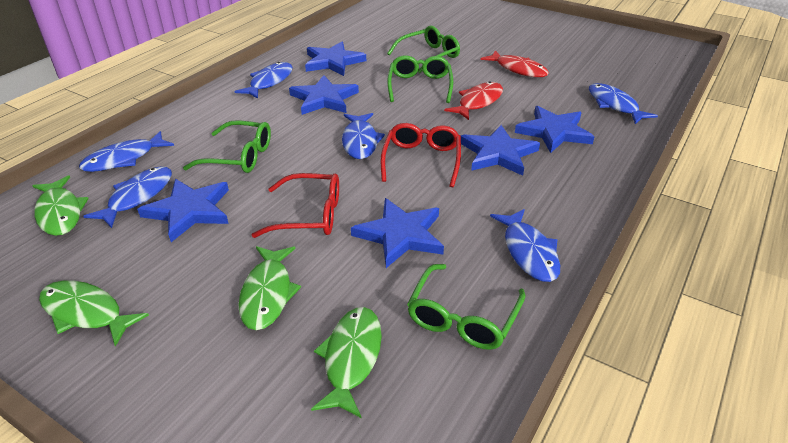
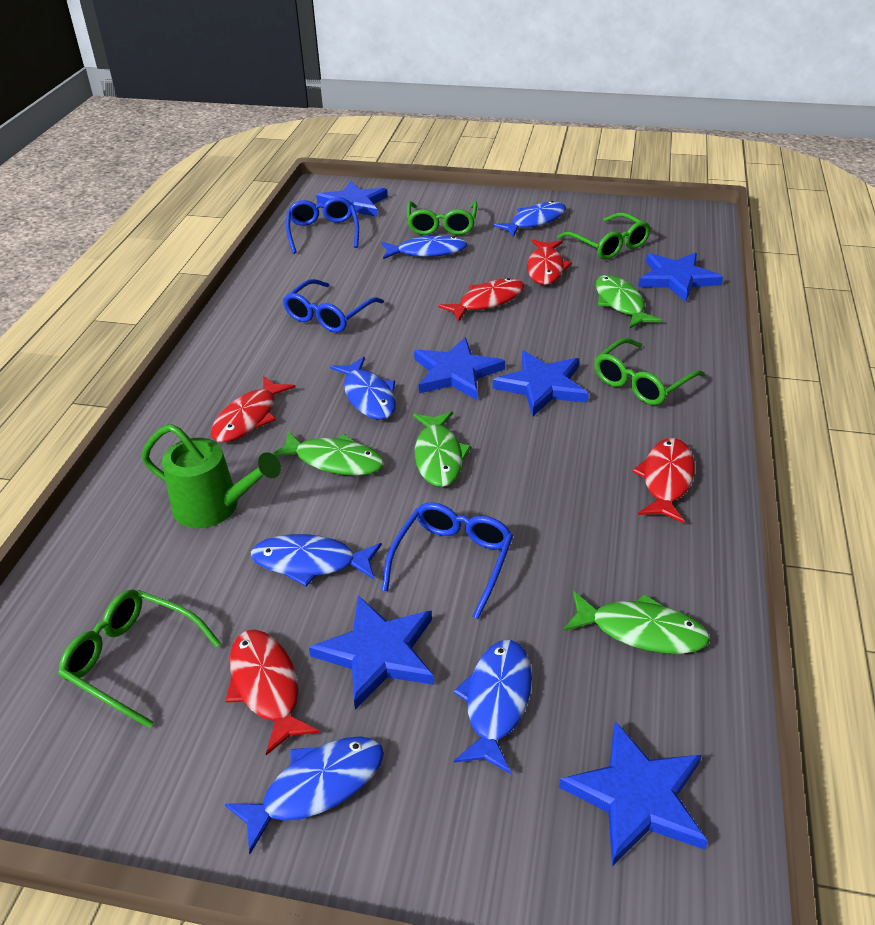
blue glasses: none = 0 -> [283,279,384,333] [286,197,359,254] [382,502,513,619] = 3
green watering can: none = 0 -> [142,424,281,528] = 1
red fish: [444,82,503,120] [481,50,549,77] = 2 -> [211,376,295,442] [226,630,320,755] [438,278,524,322] [527,239,572,285] [632,438,695,523] = 5
red glasses: [252,173,339,238] [381,123,461,187] = 2 -> none = 0

